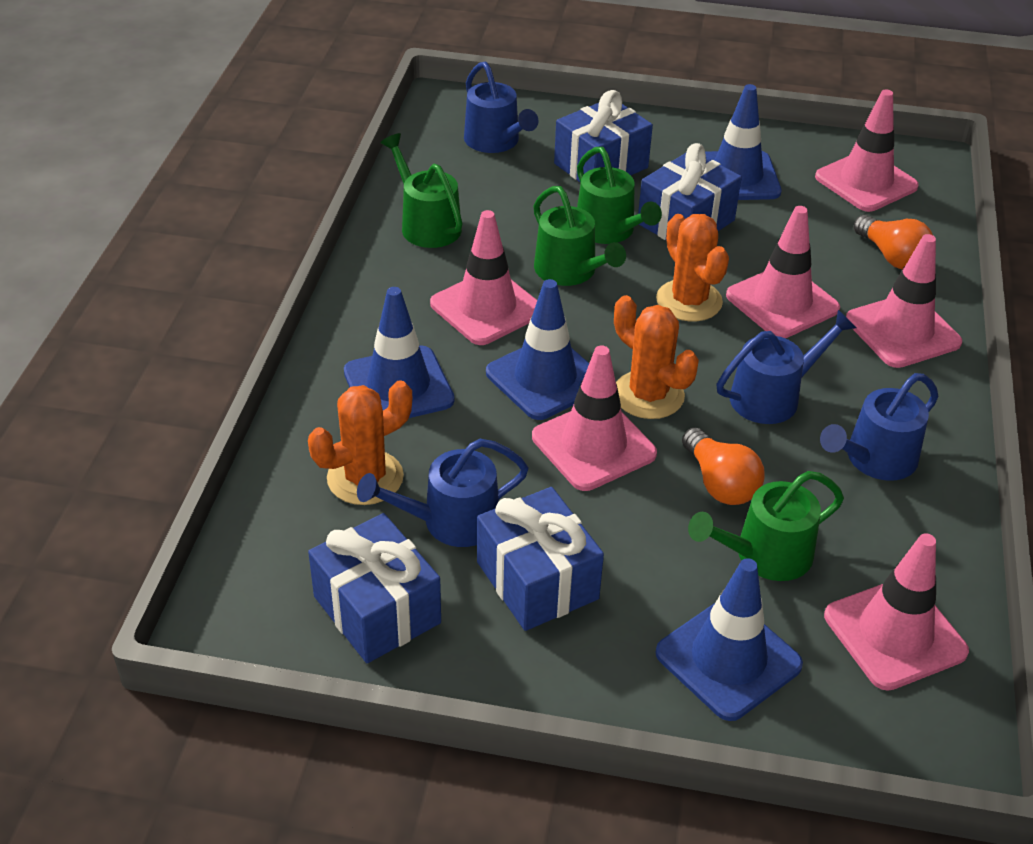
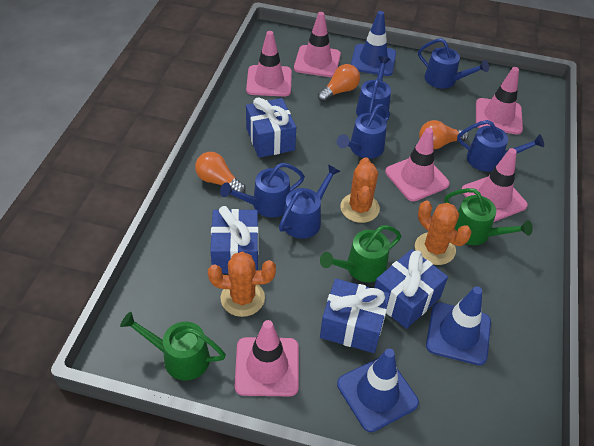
blue traffic cone: [344,287,455,418] [486,279,589,420] [655,558,803,721] [705,84,781,200] = 4 -> [337,349,419,432] [351,11,396,76] [426,286,491,365] = 3
blue watering can: [357,439,528,547] [464,62,538,153] [717,310,856,424] [820,373,938,481] = 4 -> [220,163,305,218] [279,164,341,239] [337,104,390,159] [356,56,391,119] [418,38,489,89] [457,120,544,172] = 6
green watering can: [380,133,463,248] [533,186,626,286] [577,147,662,244] [688,471,844,581] = 4 -> [120,312,226,380] [320,225,401,282] [445,188,533,245] = 3
orange light bulb: [682,428,765,505] [854,215,933,270] = 2 -> [195,152,246,193] [318,64,360,102] [419,120,469,149] = 3

